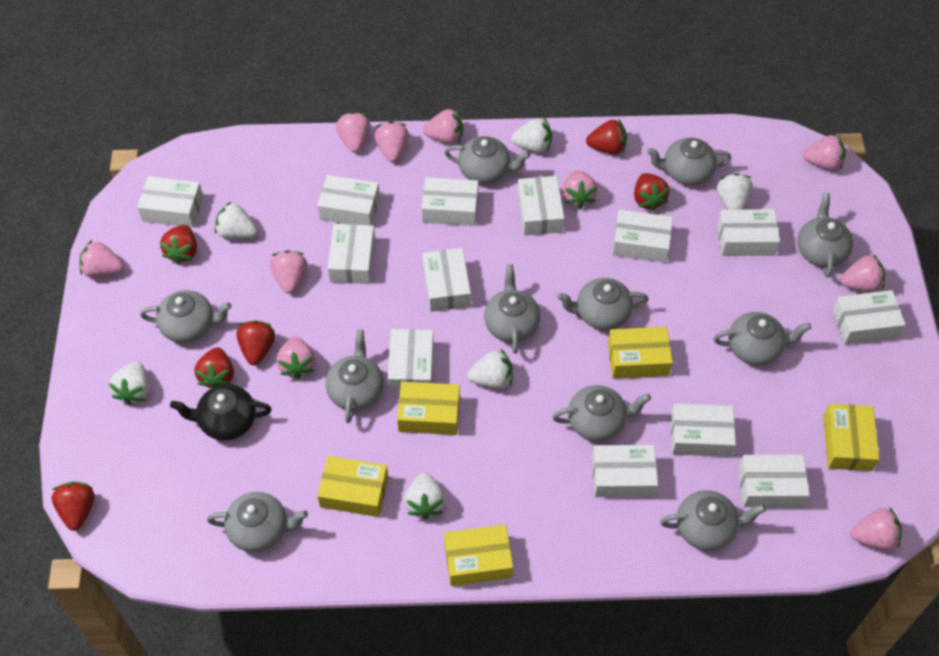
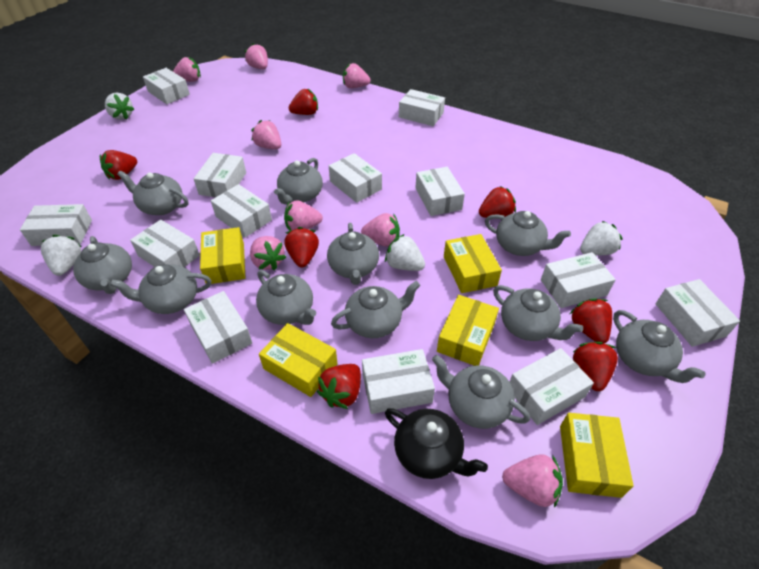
pink strawberry: [79,240,124,278] [270,250,307,294] [276,336,315,379] [336,112,371,153] [374,121,409,162] [423,109,463,144] [562,170,598,209] [803,135,846,170] [840,254,885,292] [851,507,902,550] = 10 -> [173,57,201,82] [245,43,268,69] [250,236,286,270] [251,120,281,149] [284,200,323,231] [343,63,371,88] [361,213,400,247] [502,454,563,508] = 8
red strawberry: [52,482,95,531] [160,225,197,265] [194,347,234,388] [236,320,275,365] [586,119,627,155] [634,173,670,211] = 6 -> [100,150,137,180] [284,227,319,267] [288,89,318,115] [317,364,361,409] [479,186,516,218] [570,298,612,343] [573,342,618,391] = 7
white strawberry: [109,362,149,405] [215,202,257,239] [404,473,446,520] [468,349,513,389] [511,118,552,153] [717,173,753,210] = 6 -> [41,235,82,276] [105,92,134,120] [385,234,425,271] [580,221,622,255] = 4

